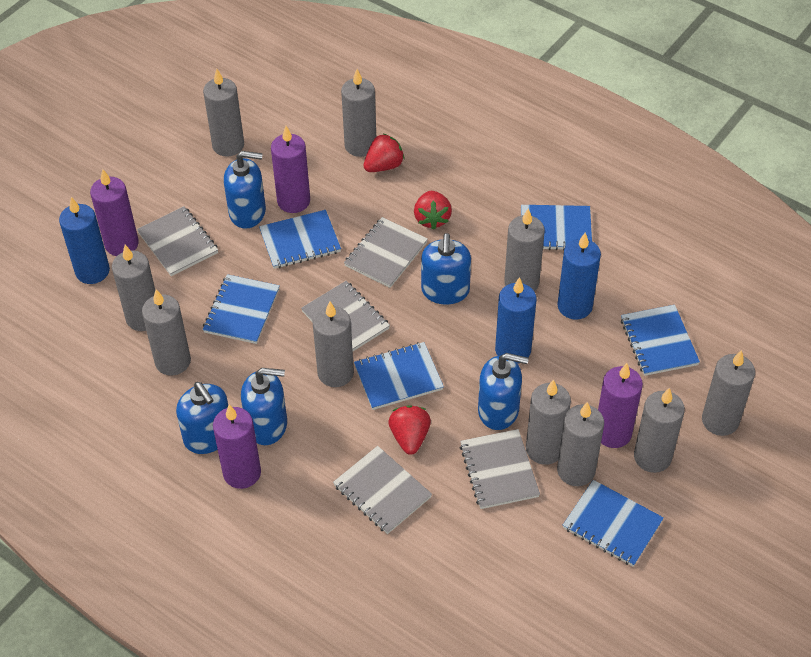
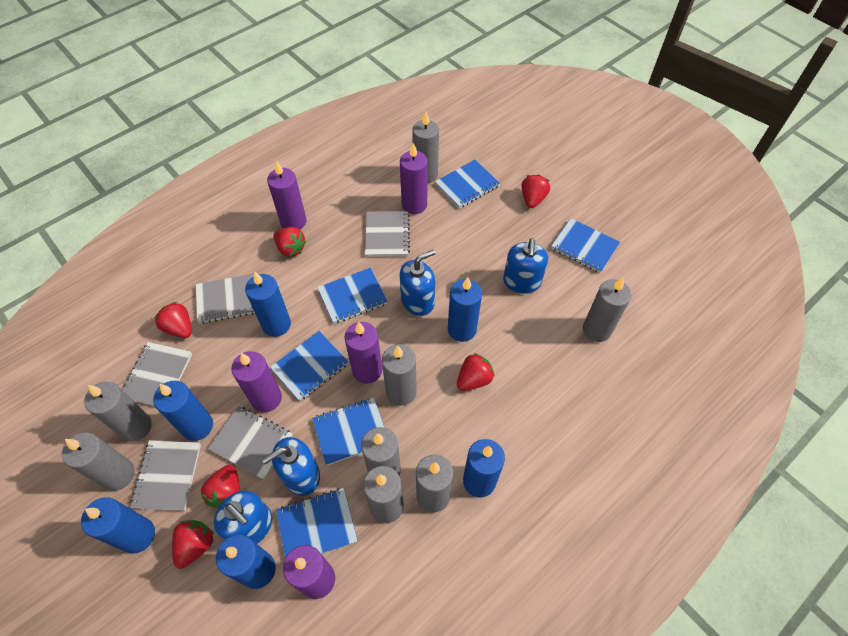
blue candle: [59,197,110,284] [495,277,536,364] [558,233,601,320] = 3 -> [81,497,155,553] [153,381,213,441] [216,534,276,589] [245,272,291,337] [448,277,482,342] [463,439,505,497] = 6
blue soap dispenser: [176,382,228,454] [224,151,266,229] [241,368,287,445] [421,233,471,305] [478,353,529,430] = 5 -> [214,491,272,544] [262,437,320,496] [400,249,436,316] [503,238,548,294] = 4
grey candle: [112,245,155,331] [142,289,191,375] [203,69,244,157] [313,302,354,387] [341,69,376,157] [504,208,545,292] [526,379,571,465] [557,402,604,486] [634,388,685,473] [702,350,755,436] = 10 -> [62,432,135,491] [84,382,152,442] [361,427,401,476] [363,466,404,523] [382,344,417,405] [412,112,439,183] [416,455,453,512] [583,277,631,342] = 8
purple candle: [90,169,139,256] [213,404,261,489] [271,126,310,213] [598,363,643,448] = 4 -> [231,351,282,412] [267,161,307,229] [283,545,335,599] [344,322,382,384] [400,143,428,214] = 5
red strawberry: [363,134,405,172] [388,405,431,455] [414,191,452,230] = 3 -> [154,302,192,338] [172,520,214,569] [201,465,240,509] [273,227,307,257] [457,353,494,391] [521,175,550,208] = 6

